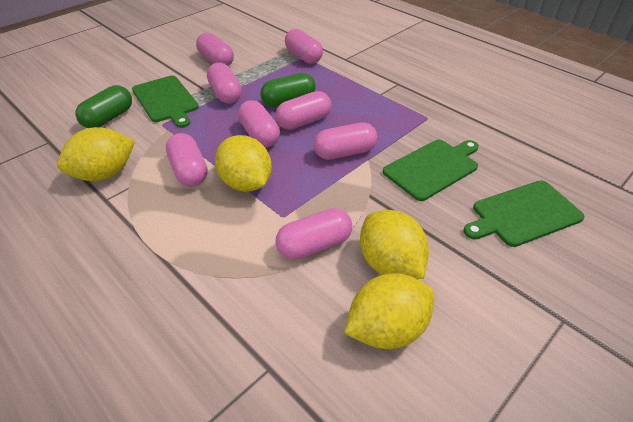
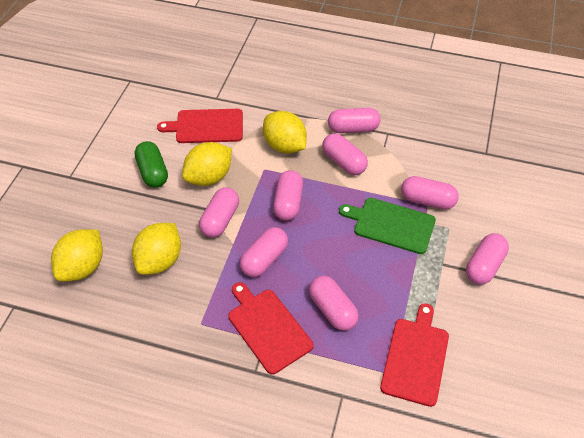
green capsule: [75,85,132,128] [260,73,315,107] = 2 -> [135,141,168,188] = 1
green cutting board: [132,76,199,128] [383,140,479,201] [463,180,585,247] = 3 -> [339,198,436,254] = 1
red cutting board: none = 0 -> [157,109,243,143] [228,282,314,374] [380,303,449,407] = 3

